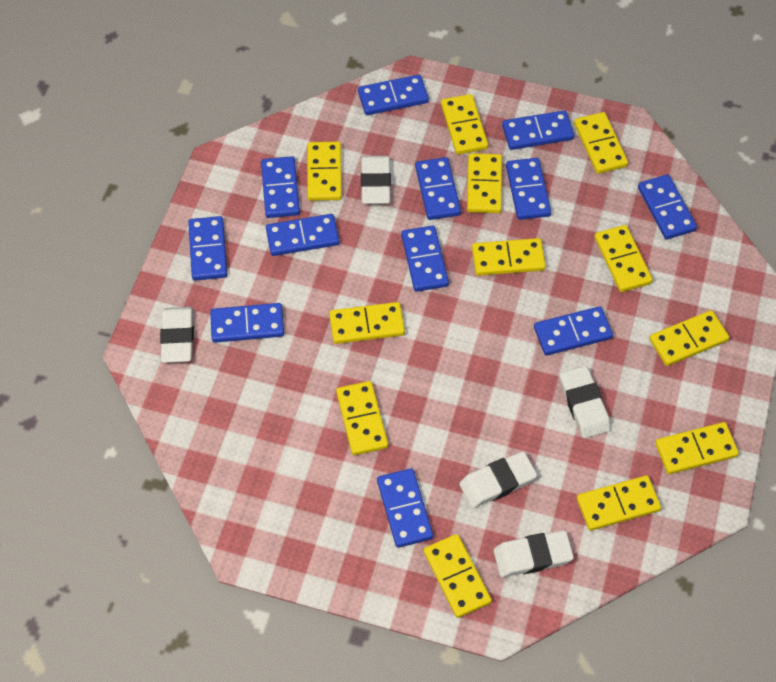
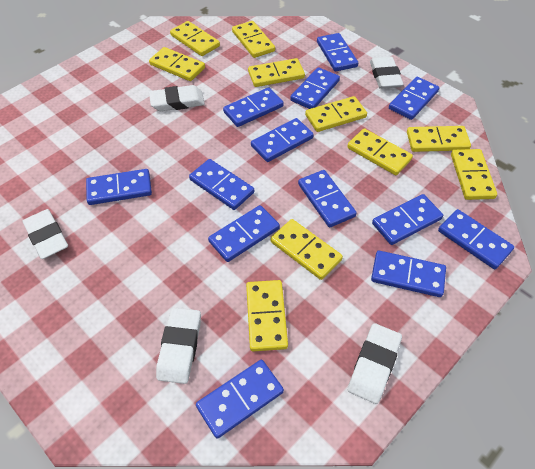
blue domino: [188,216,227,281] [210,303,284,343] [261,156,300,218] [266,214,340,256] [358,75,429,115] [377,468,433,548] [401,226,449,292] [415,157,461,220] [502,110,574,150] [506,158,551,220] [534,306,613,356] [638,174,697,240] = 12 -> [86,169,152,205] [189,159,254,210] [196,360,284,439] [208,205,280,262] [223,87,284,127] [251,118,314,162] [290,67,340,109] [298,170,357,227] [317,33,358,71] [371,251,446,297] [372,194,443,245] [389,77,439,120] [438,209,514,269] = 13
yellow domino: [307,142,342,201] [329,302,405,344] [336,381,388,455] [424,534,492,618] [441,94,488,155] [467,153,502,213] [472,238,546,276] [574,112,628,174] [577,475,661,531] [594,225,653,292] [649,310,729,366] [655,422,739,474] = 12 -> [149,47,205,81] [170,21,220,56] [232,21,275,58] [246,280,288,351] [248,58,305,87] [271,219,343,280] [305,96,367,132] [347,128,413,175] [407,126,471,152] [451,149,497,200] = 10

